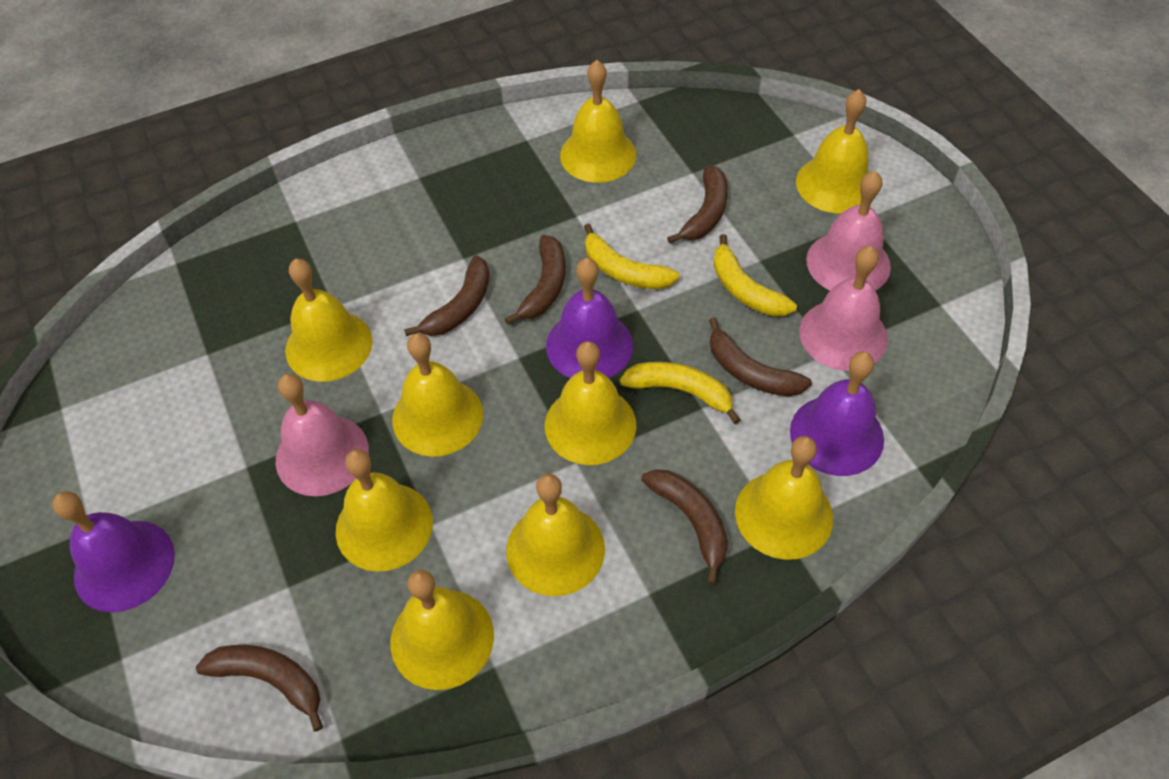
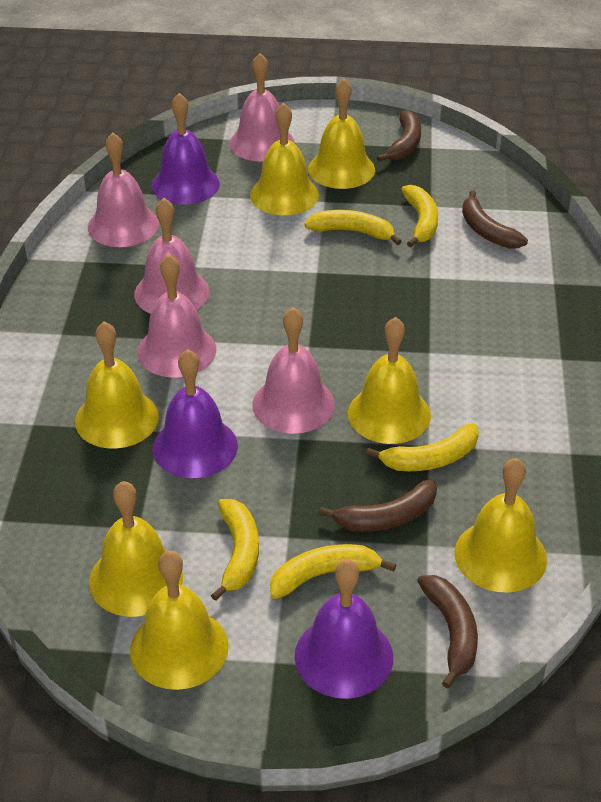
brown banana: [196,645,323,731] [404,255,489,336] [505,235,565,325] [641,469,728,585] [667,165,728,244] [709,317,812,396] = 6 -> [319,479,437,532] [377,110,421,162] [417,575,478,689] [462,190,528,249] = 4
pink bell: [276,374,369,496] [799,246,888,371] [806,171,891,291] = 3 -> [88,133,159,247] [134,198,210,314] [137,254,216,377] [229,53,295,162] [252,307,335,434] = 5
yellow banana: [584,224,680,289] [619,362,741,424] [713,234,797,317] = 3 -> [211,499,259,601] [270,544,396,599] [304,210,402,245] [366,423,479,471] [401,185,438,247] = 5
yellow bell: [285,259,373,382] [336,449,433,572] [390,570,494,690] [392,333,483,457] [506,473,605,596] [545,341,637,465] [560,60,636,183] [735,436,833,560] [796,89,869,214] = 9 -> [75,321,159,449] [89,481,183,617] [130,551,229,690] [250,103,319,215] [308,78,375,189] [348,317,431,444] [454,458,547,592] = 7

